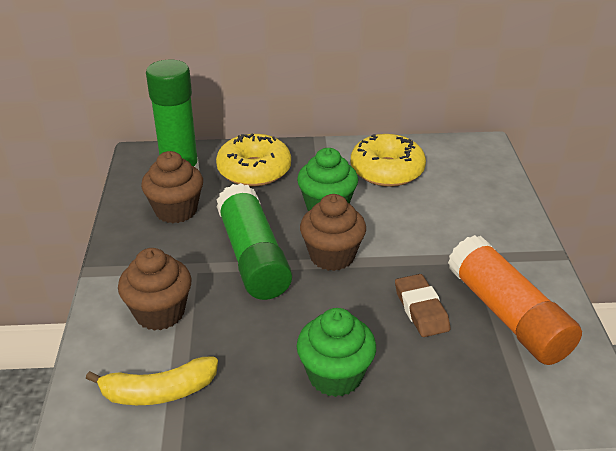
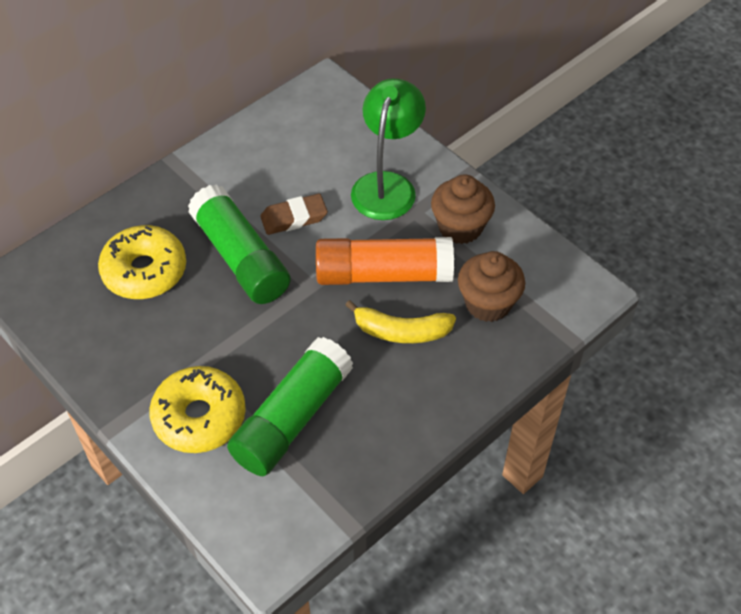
brown cupcake: [118,248,192,331] [141,151,203,223] [300,194,366,271] = 3 -> [431,174,495,244] [458,251,525,322] = 2
green cupcake: [297,148,358,211] [297,308,376,397] = 2 -> none = 0
green lamp: none = 0 -> [351,78,426,220] = 1

